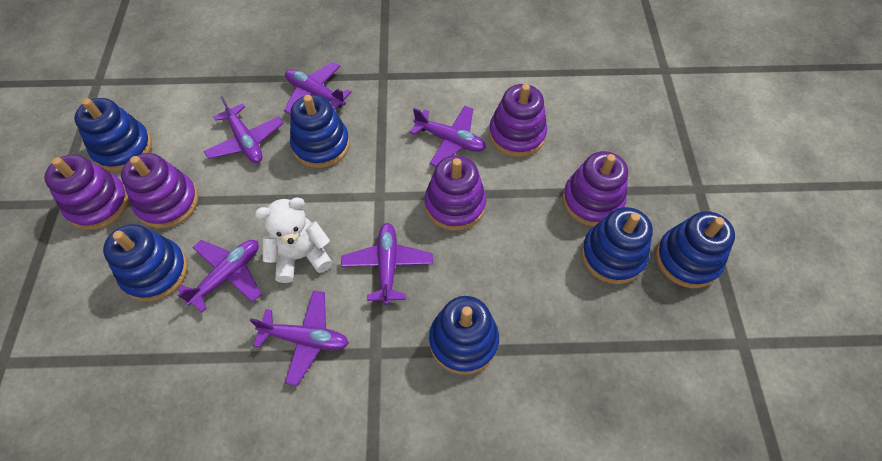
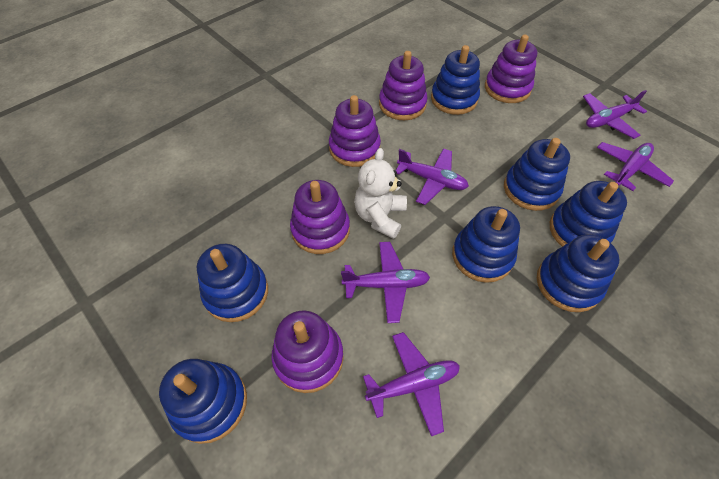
blue stacking toy: [74,98,152,172] [103,224,188,301] [290,95,350,168] [429,296,499,375] [581,207,653,284] [656,211,735,288] = 6 -> [159,359,247,444] [197,244,268,322] [431,45,480,115] [452,206,520,283] [504,138,570,211] [537,234,620,312] [550,181,627,247] = 7
purple plane: [177,240,261,313] [204,96,283,163] [250,290,349,386] [284,62,352,114] [341,223,433,305] [410,106,486,167] = 6 -> [341,242,430,323] [363,332,460,437] [396,148,469,205] [583,90,647,139] [597,142,674,191] = 5

